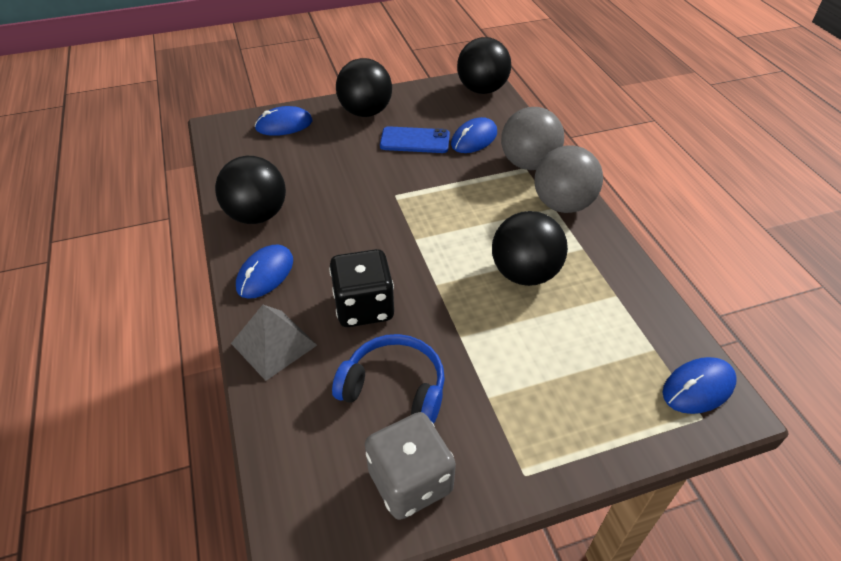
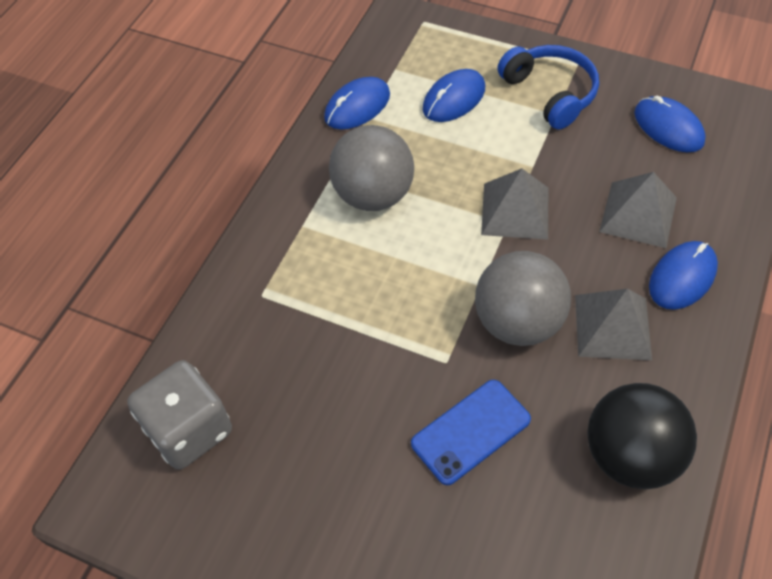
black ball: [215,156,286,224] [336,58,392,117] [457,37,511,94] [492,211,568,286] = 4 -> [587,383,697,489] = 1
black dice: [329,249,394,327] = 1 -> none = 0
grey pyramid: [231,305,317,381] = 1 -> [481,168,548,240] [575,289,652,360] [599,172,677,248] = 3

